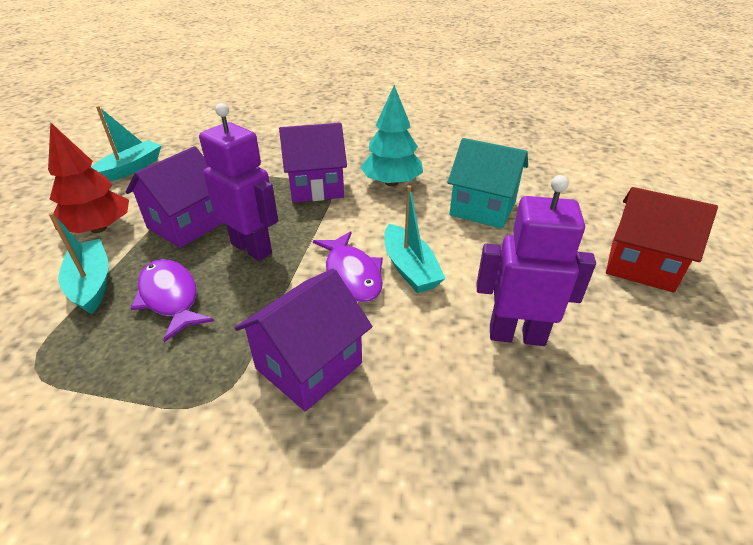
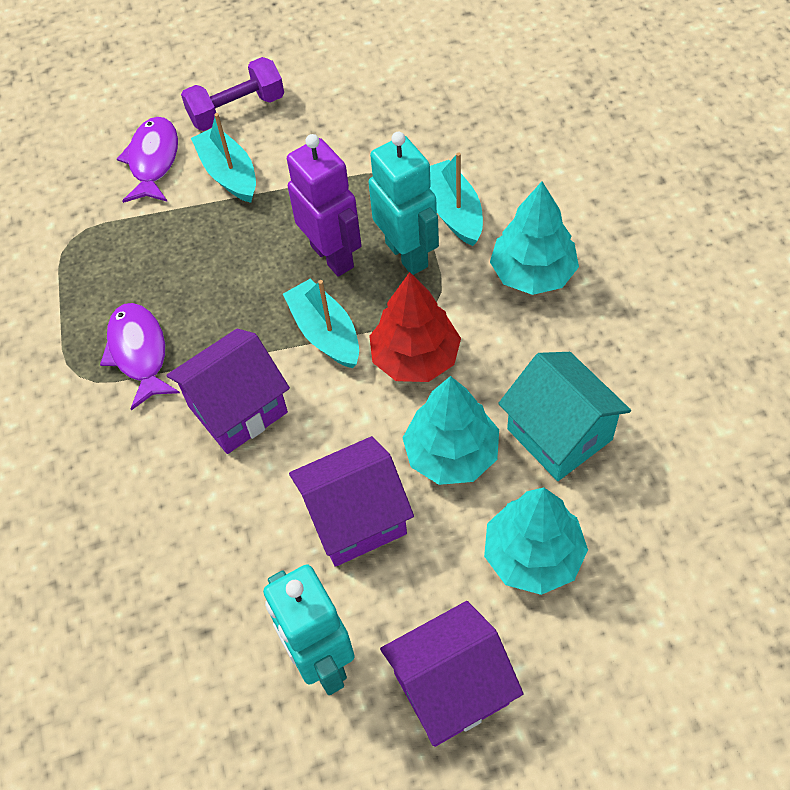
purple dumbbell: none = 0 -> [181,57,284,131] = 1
purple robot: [199,103,278,261] [477,175,596,346] = 2 -> [287,134,362,277] = 1
red house: [606,187,718,293] = 1 -> none = 0
turquoise robot: none = 0 -> [263,564,355,695] [368,132,439,275] = 2
turquoise tree: [360,85,423,186] = 1 -> [403,376,499,485] [484,487,588,595] [490,181,579,295] = 3

